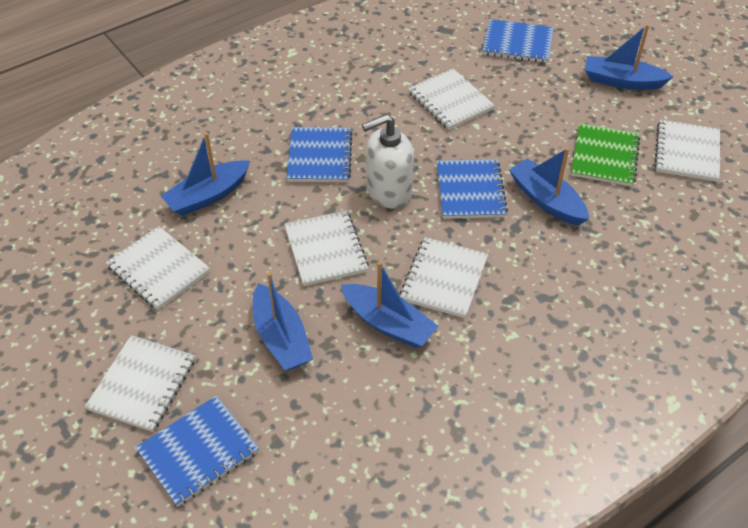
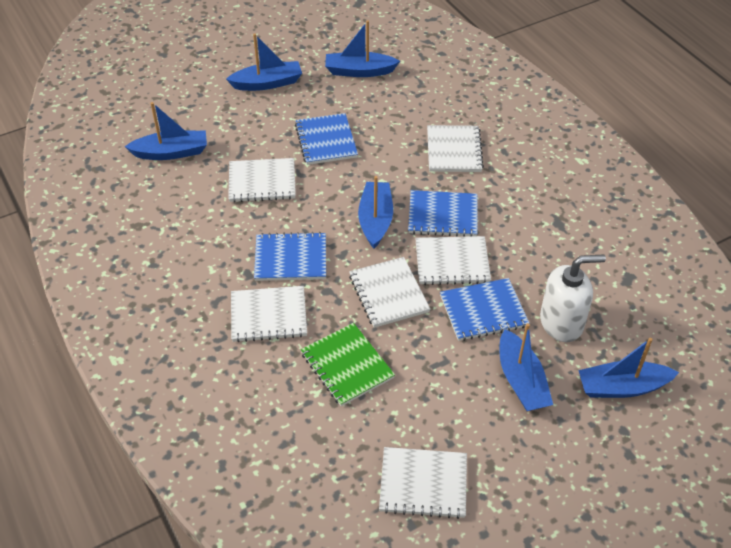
blue boat: [161,133,250,216] [253,273,313,371] [341,262,438,348] [509,148,589,226] [585,24,674,90] = 5 -> [125,102,207,160] [226,33,302,91] [325,20,400,77] [358,176,393,249] [500,323,553,411] [578,338,679,398] = 6

